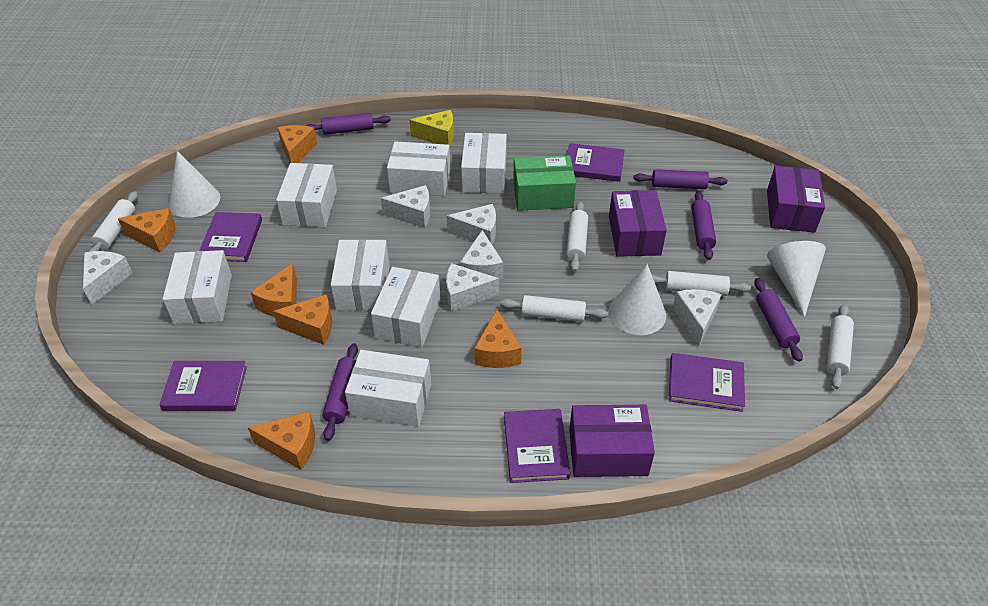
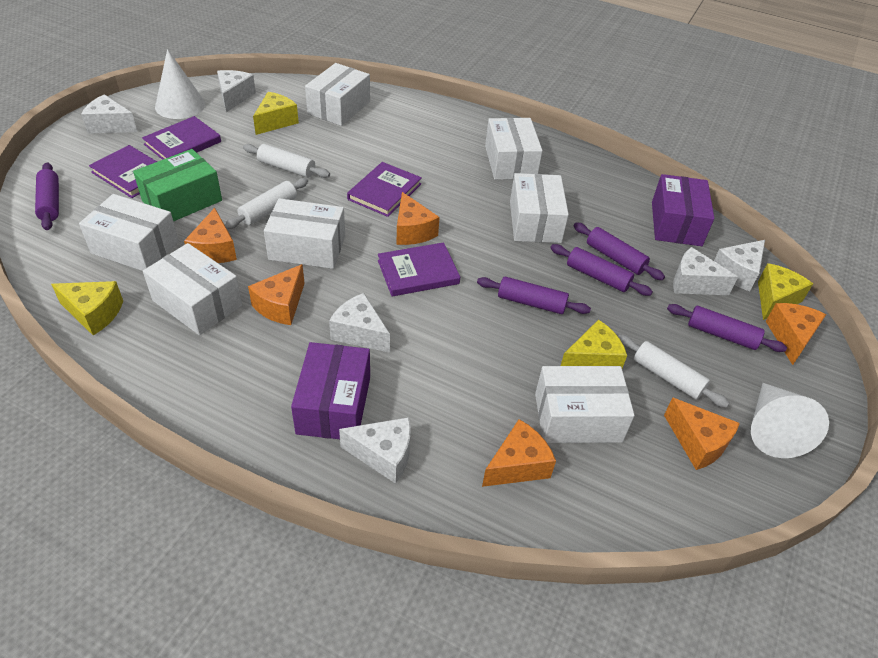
purple book: [160,361,247,411] [199,212,262,262] [504,409,570,483] [567,143,625,182] [669,353,745,412] = 5 -> [89,145,157,198] [142,116,221,160] [347,162,422,217] [378,242,460,296] = 4
purple box: [569,405,655,477] [609,190,667,257] [767,166,825,233] = 3 -> [291,342,370,439] [652,174,714,246] = 2
white cone: [169,151,220,218] [609,264,666,335] [767,241,826,317] = 3 -> [155,49,205,119] [751,383,829,458] = 2
white rolling pin: [88,191,138,252] [500,295,608,322] [566,201,588,272] [651,271,751,296] [827,304,854,389] = 5 -> [225,178,308,229] [243,144,330,178] [618,335,730,408] = 3
yellow cheese: [409,110,454,147] = 1 -> [51,281,123,335] [253,92,299,135] [561,319,627,368] [758,263,813,320] = 4

